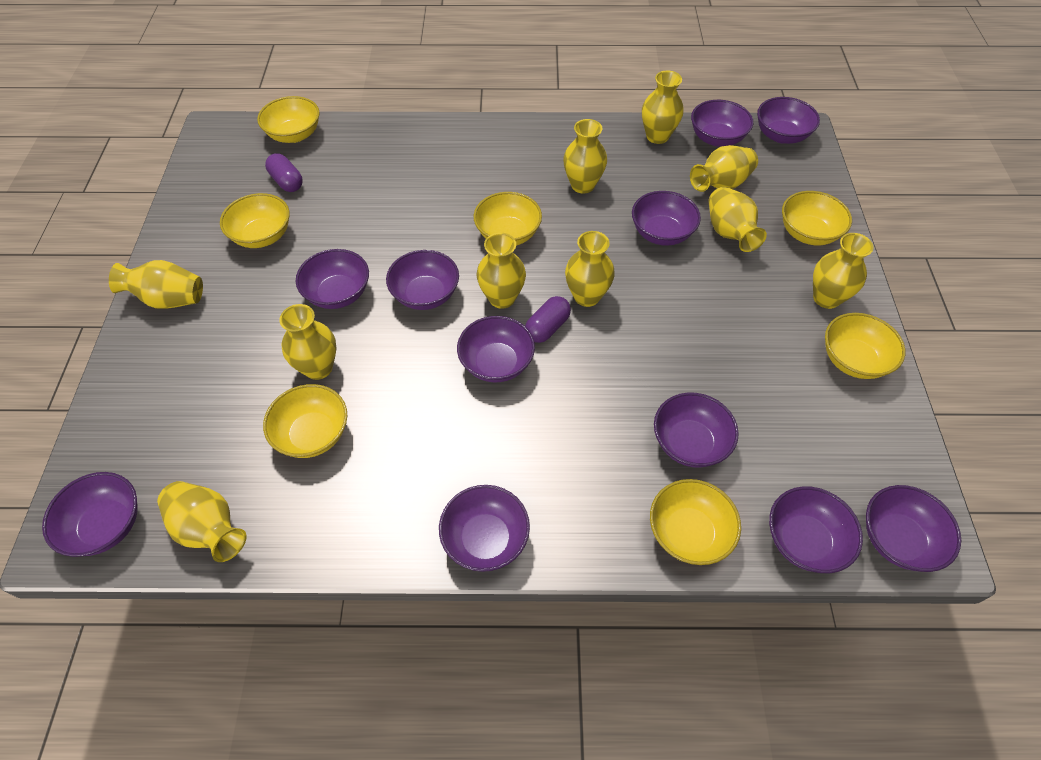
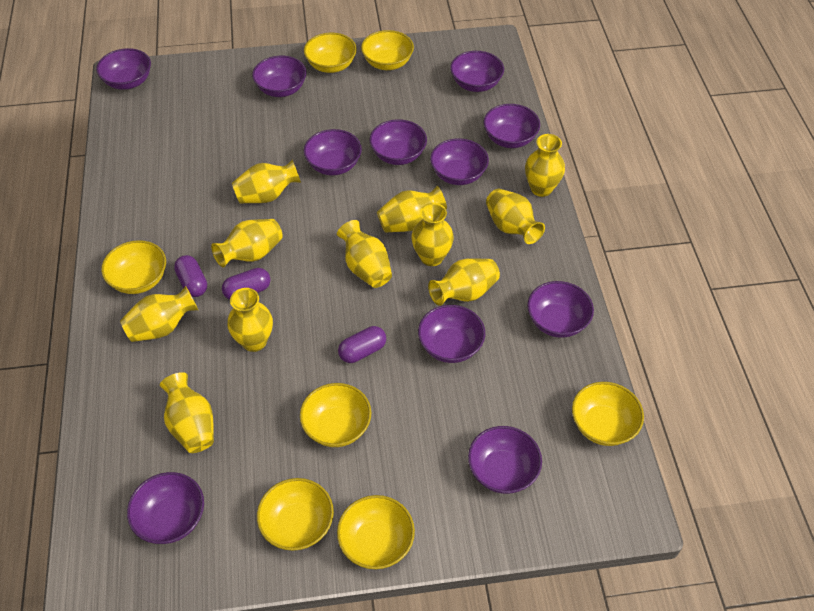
purple capsule: [265,153,303,192] [525,296,571,343] = 2 -> [174,255,207,297] [222,268,270,300] [338,326,386,363] = 3
yellow vase: [109,260,203,309] [157,481,247,562] [279,304,337,380] [477,233,526,309] [563,119,607,194] [565,231,615,307] [642,71,684,144] [690,145,758,192] [708,187,767,252] [813,233,874,309] = 10 -> [120,286,198,342] [160,372,214,453] [211,219,283,267] [227,288,273,352] [232,160,301,203] [337,220,392,288] [377,186,447,233] [411,203,454,266] [428,258,500,306] [486,189,545,244] [525,134,565,197] = 11

